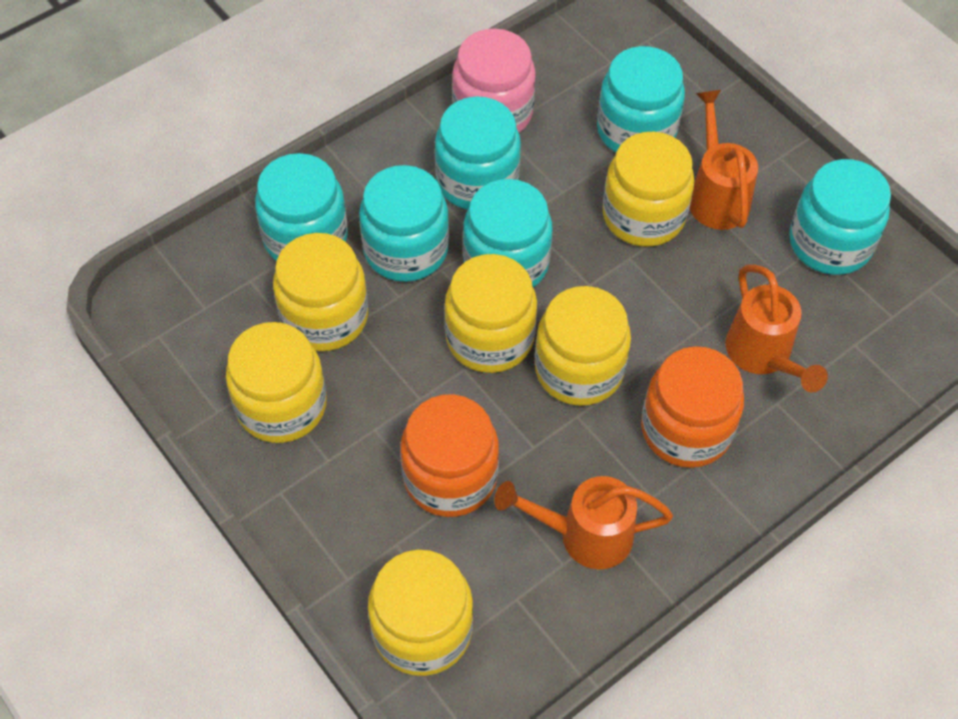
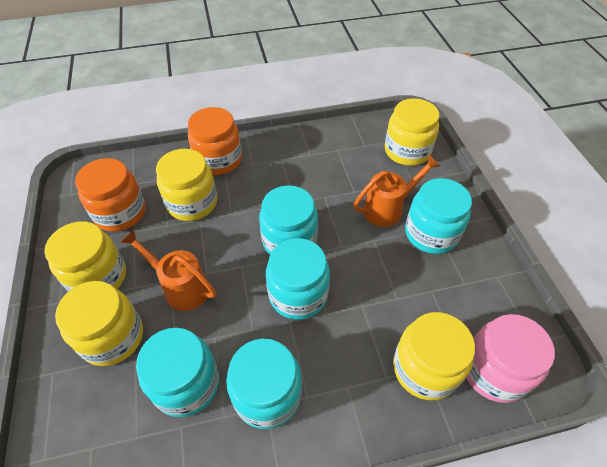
orange watering can: [494,476,673,569] [690,90,758,230] [725,265,828,393] = 3 -> [120,229,216,311] [353,155,440,227] = 2
turquoise jar: [255,153,348,261] [359,165,449,282] [435,96,521,210] [463,179,553,288] [597,46,685,152] [789,159,891,275] = 6 -> [136,328,219,417] [226,339,302,429] [259,185,318,255] [266,238,330,320] [405,178,472,254] = 5
yellow jar: [226,322,327,443] [273,233,368,351] [368,550,473,676] [444,254,537,373] [535,286,631,406] [602,132,695,247] = 6 -> [45,221,126,292] [55,281,143,366] [156,149,217,221] [385,98,439,166] [393,312,475,400] = 5

